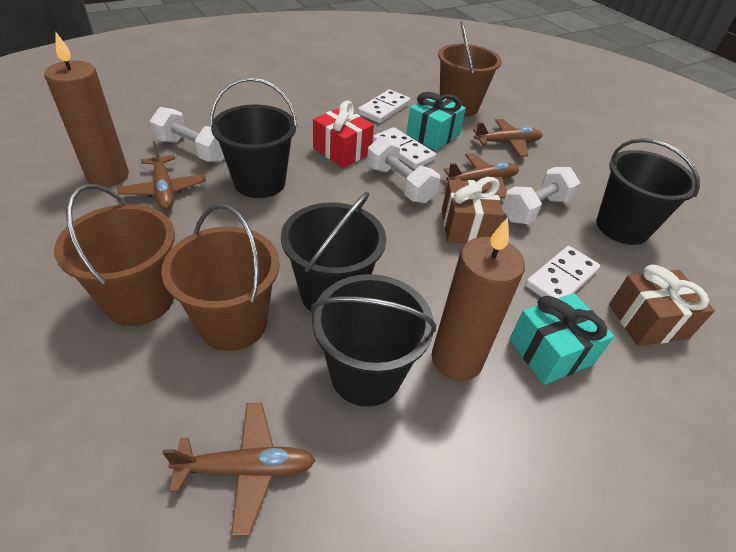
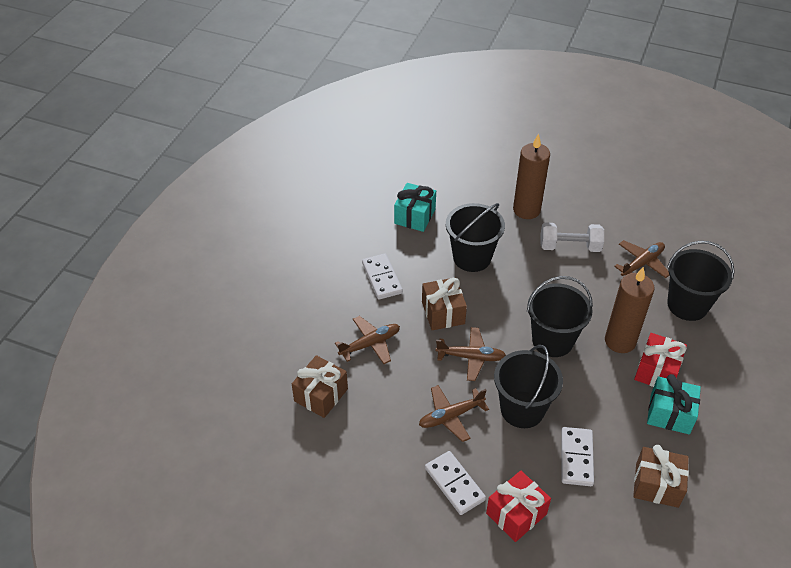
brown bucket: [54,184,175,326] [161,204,280,351] [438,21,502,117] = 3 -> none = 0
brown gift: [442,177,504,243] [609,265,715,346] = 2 -> [292,355,348,418] [422,277,467,330] [633,445,689,508] = 3
red gift: [313,101,374,168] = 1 -> [486,471,551,542] [634,333,687,387] = 2
white dumbbell: [150,107,224,162] [367,136,440,203] [502,167,581,224] = 3 -> [540,222,604,252] = 1

